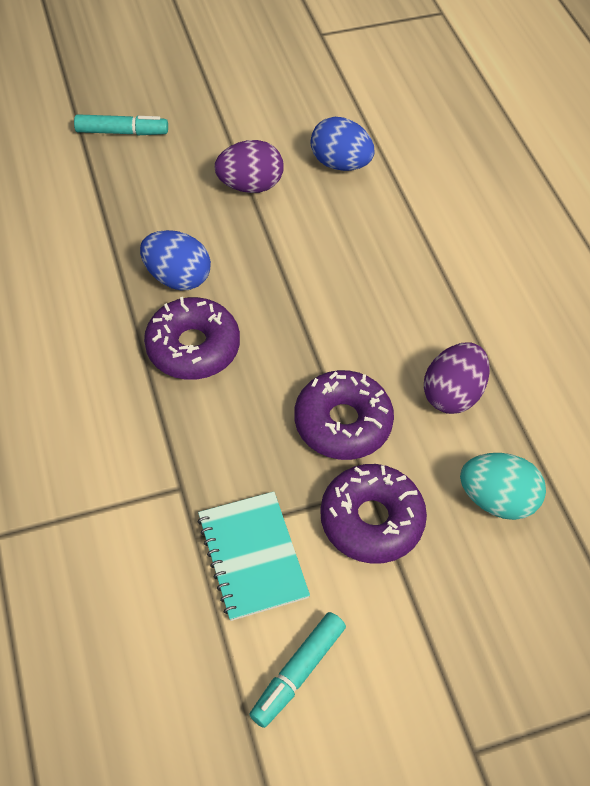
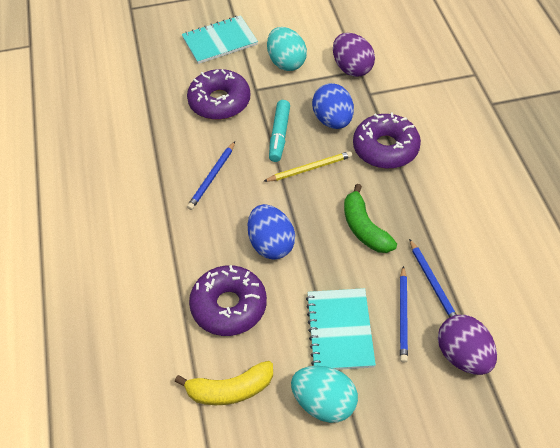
blue pencil: none = 0 -> [187,142,235,210] [400,266,408,363] [409,239,457,318] = 3
green banana: none = 0 -> [344,184,397,253] = 1
turquoise egg: [460,453,546,520] = 1 -> [267,27,307,71] [291,366,358,423] = 2
turquoise marker: [74,114,168,135] [249,612,346,728] = 2 -> [269,100,290,162] = 1
turquoise notebook: [198,492,310,621] = 1 -> [182,15,258,64] [306,288,376,370] = 2
yellow banana: none = 0 -> [175,361,273,405] = 1
yellow pencil: none = 0 -> [263,151,352,182] = 1

